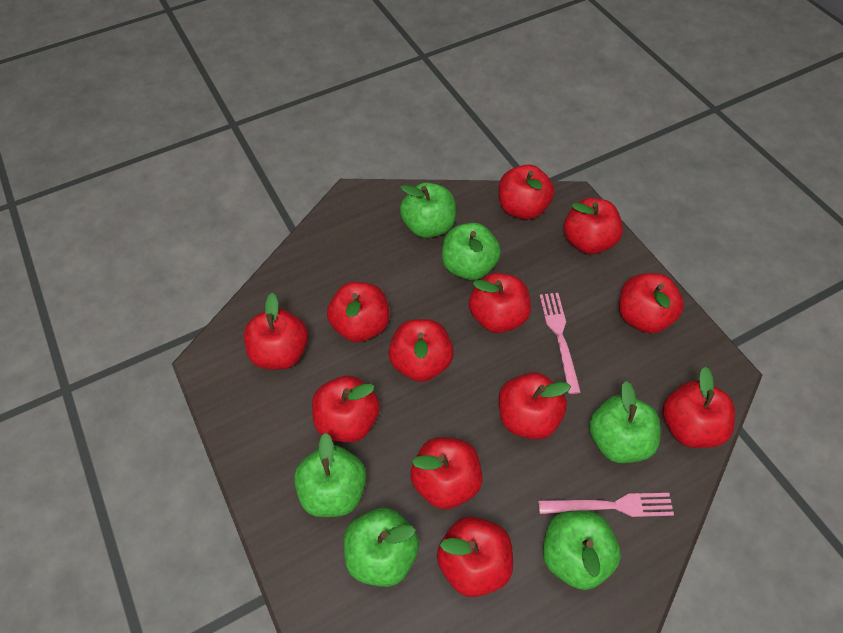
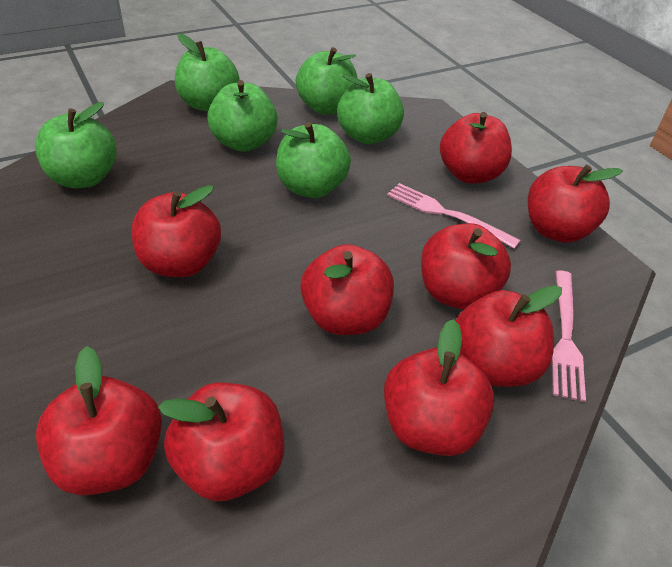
red apple: [244,293,308,370] [312,376,380,442] [327,282,389,342] [389,319,454,382] [411,437,482,509] [437,516,513,597] [469,273,531,333] [499,165,554,220] [499,372,571,439] [564,198,623,254] [619,273,684,334] [663,367,735,448] = 12 -> [36,346,162,495] [132,185,221,277] [158,383,284,501] [300,244,394,335] [384,319,495,456] [421,223,511,310] [440,112,512,184] [456,285,562,387] [528,165,623,243] = 9

